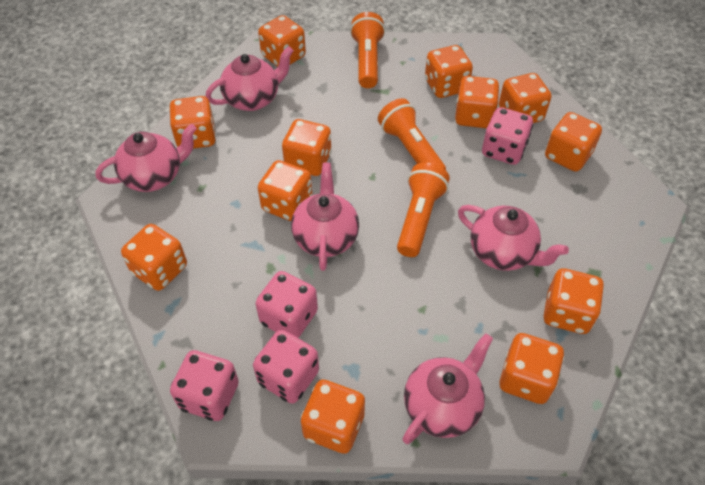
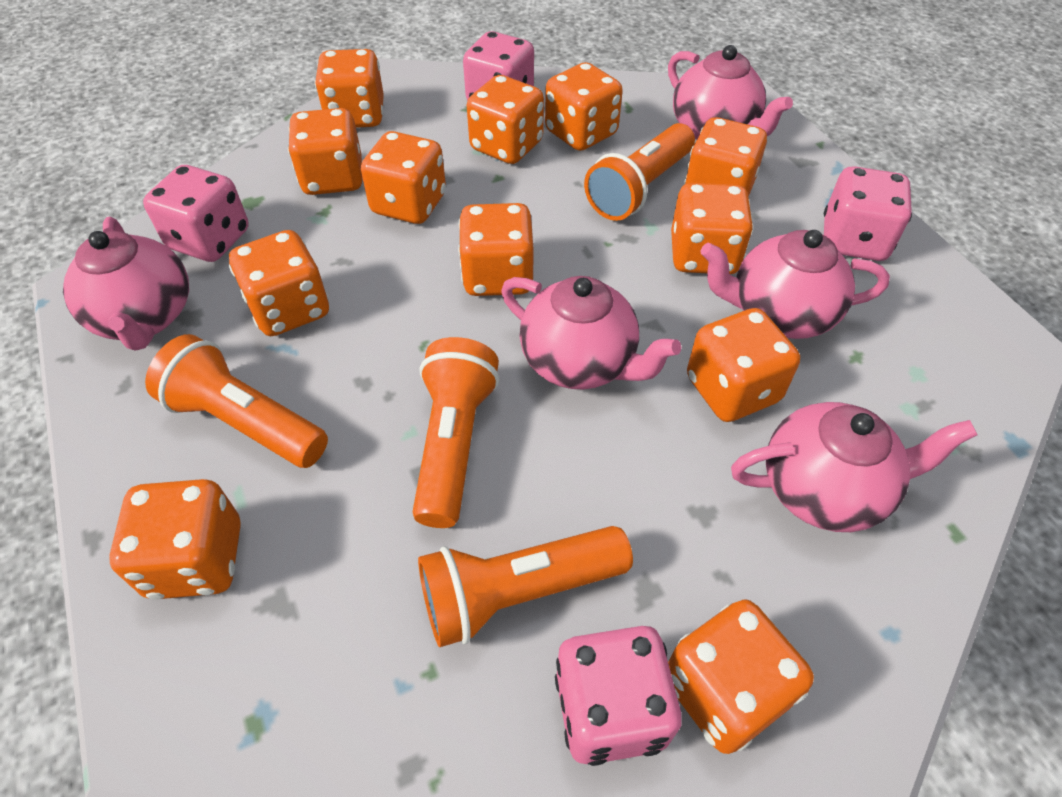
orange flashlight: [350,12,385,88] [378,98,446,170] [397,163,450,257] = 3 -> [145,334,328,468] [413,337,499,528] [418,526,633,647] [584,123,695,221] = 4

